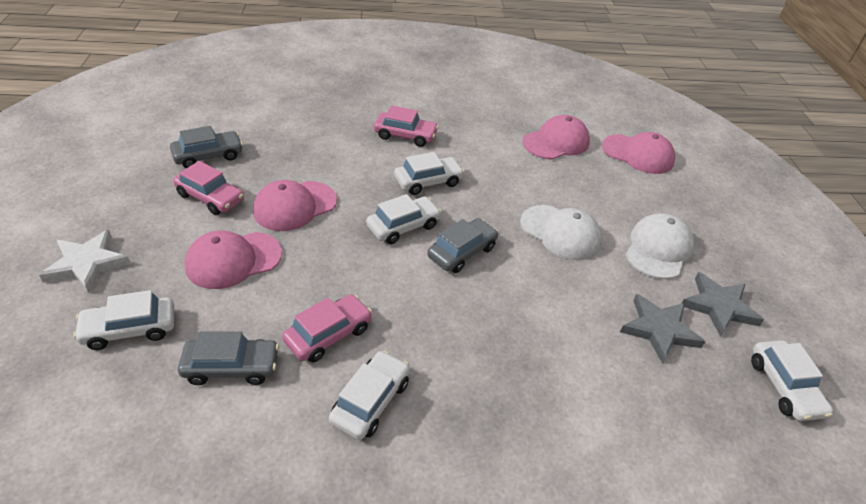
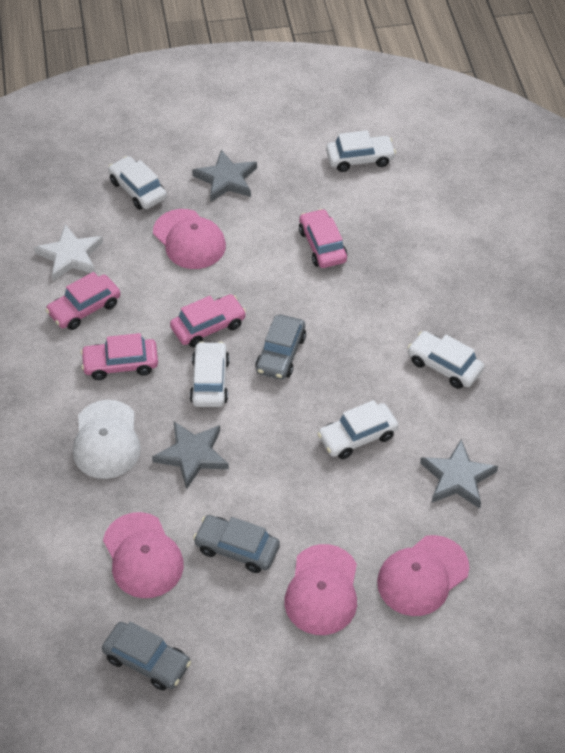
grey star: [620,294,706,364] [682,272,764,337] = 2 -> [152,422,229,489] [192,150,257,202] [420,439,498,508] = 3
pink car: [173,161,244,215] [282,294,372,362] [374,105,439,147] = 3 -> [46,272,120,330] [80,333,158,380] [170,294,246,347] [299,209,348,268] = 4
white cap: [520,205,602,260] [626,213,694,279] = 2 -> [73,400,141,479] = 1

